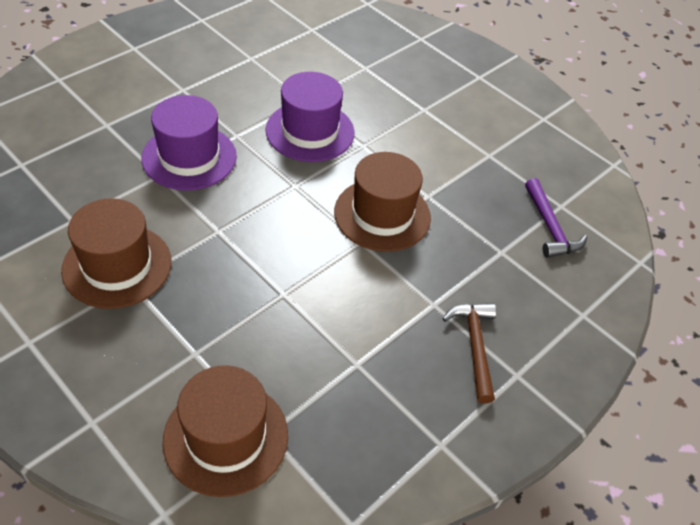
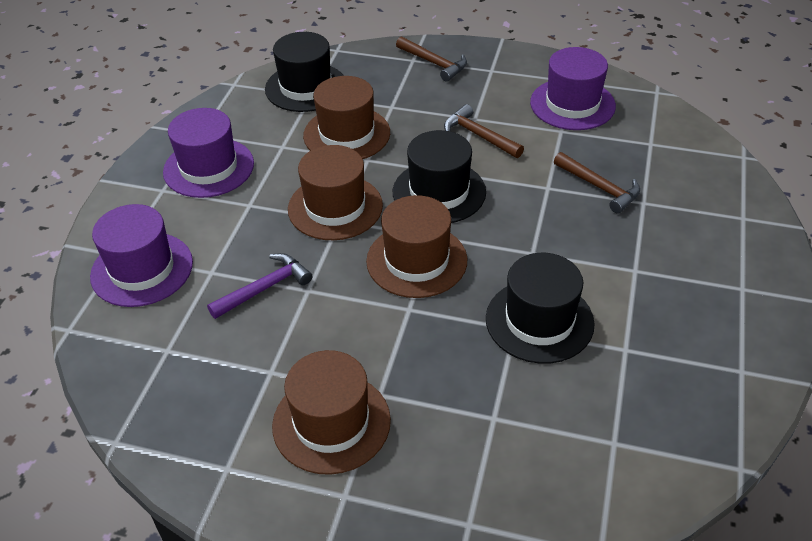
black hat: none = 0 -> [265,32,344,112] [393,130,486,223] [486,253,595,364] = 3
brown hammer: [442,303,496,404] = 1 -> [396,36,467,82] [444,104,524,158] [554,152,640,214] = 3
brown hat: [61,198,171,309] [163,365,288,497] [334,152,431,252] = 3 -> [272,350,391,475] [288,145,383,240] [303,76,390,159] [366,195,467,298] = 4
purple hat: [141,95,237,191] [265,72,355,162] = 2 -> [90,204,193,307] [163,108,254,198] [530,47,616,130] = 3

